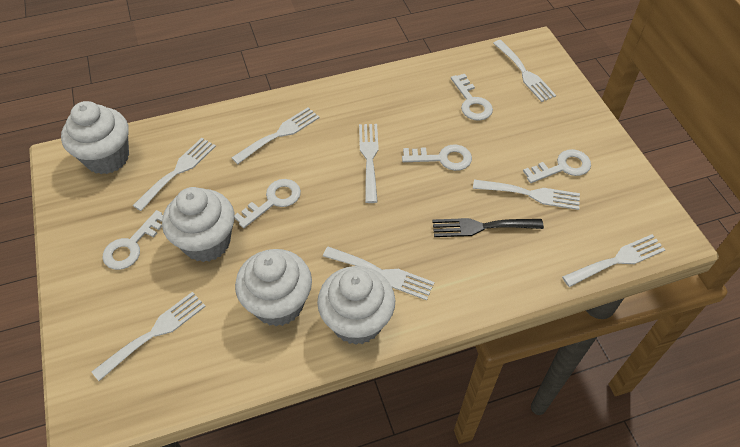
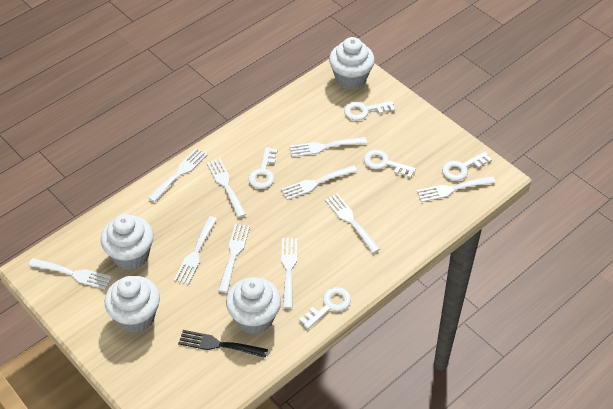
white fork: [92,292,206,381] [133,138,216,211] [232,107,320,164] [323,247,434,300] [359,124,379,203] [473,179,580,210] [493,40,556,102] [562,234,666,287] = 8 -> [29,258,112,290] [148,148,208,202] [174,216,217,285] [206,158,246,218] [218,224,250,293] [281,165,357,200] [281,238,297,309] [289,137,367,157] [325,193,380,253] [417,176,496,202] = 10

